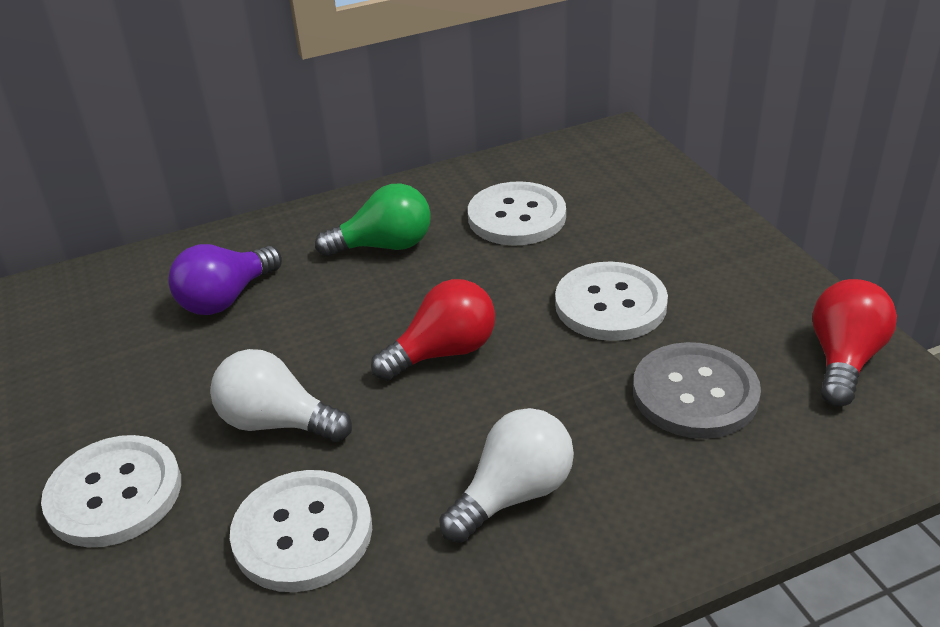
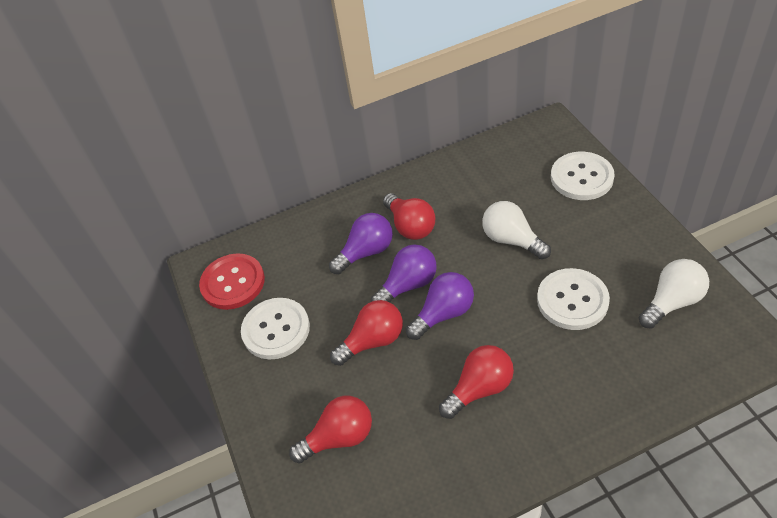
green light bulb: [315,183,431,257] = 1 -> none = 0
grey button: [633,342,761,439] = 1 -> none = 0
purple light bulb: [168,244,282,315] = 1 -> [329,213,393,274] [371,244,437,302] [406,272,474,340] = 3
red button: none = 0 -> [199,253,265,310] = 1
red light bulb: [371,279,495,381] [813,279,897,407] = 2 -> [289,396,372,464] [330,300,403,366] [383,193,435,240] [439,345,514,419] = 4
white button: [41,435,181,547] [230,470,372,592] [468,181,566,246] [555,261,668,341] = 4 -> [241,298,310,360] [537,268,610,330] [551,152,615,200] = 3

